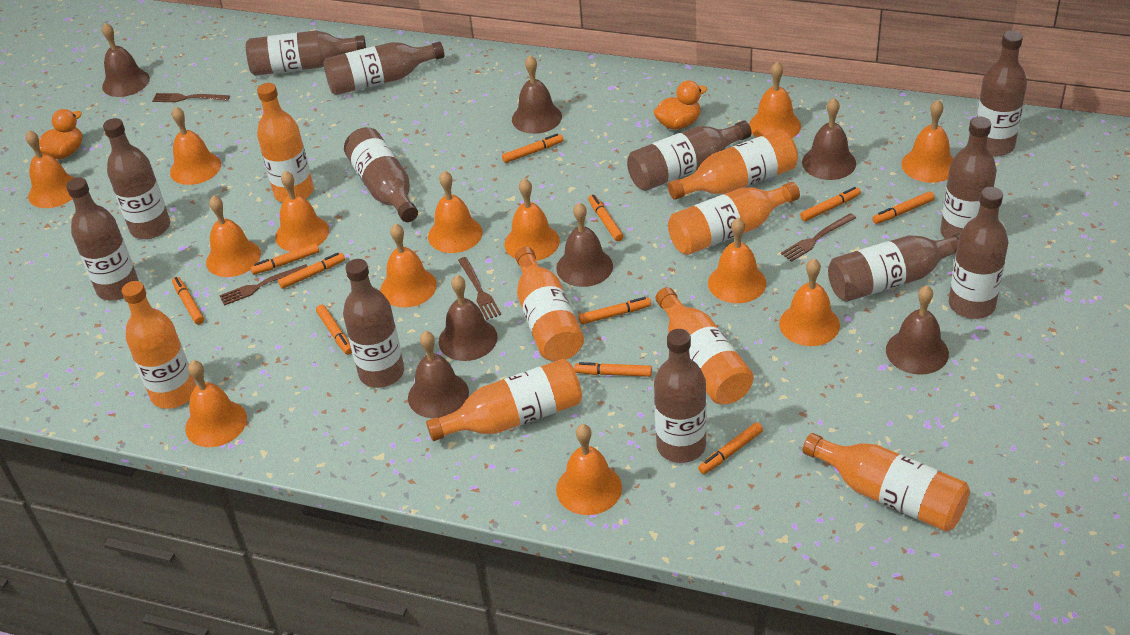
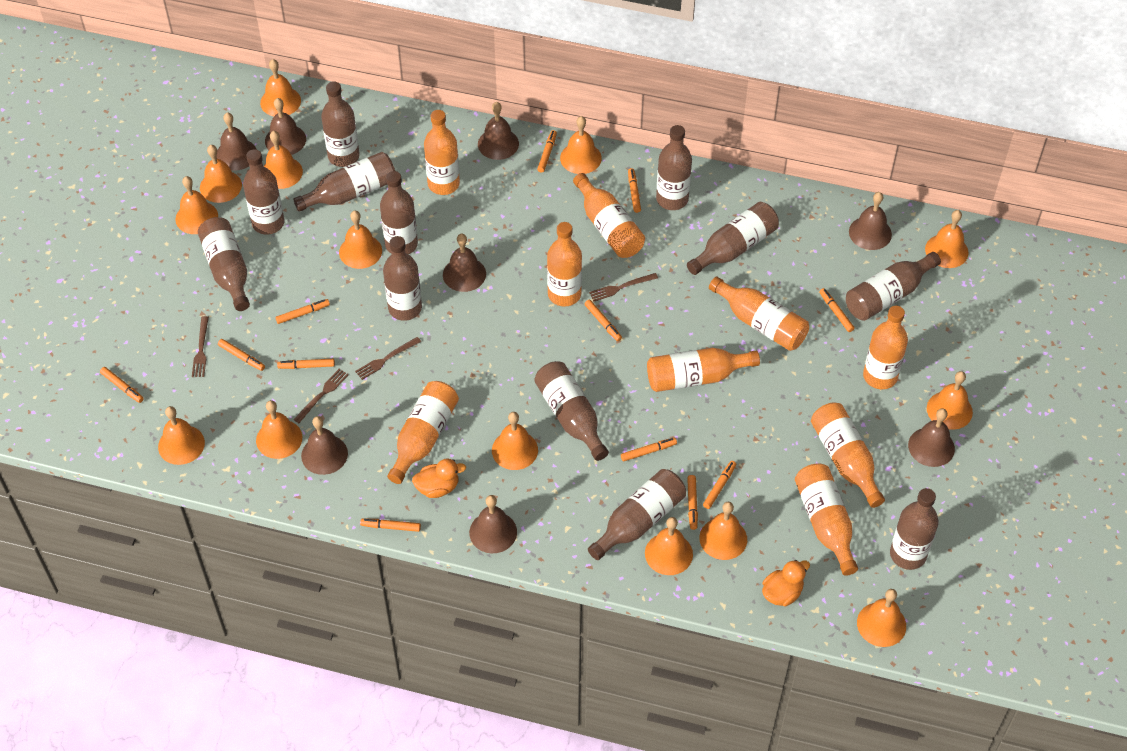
brown bell: [102,23,150,97] [408,331,469,418] [438,275,498,361] [512,55,562,134] [556,202,613,287] [802,98,856,180] [886,285,949,375] = 7 -> [216,113,257,171] [265,98,306,155] [301,416,348,475] [443,234,486,292] [469,495,517,553] [478,102,519,160] [849,192,892,250] [908,408,955,467] = 8
orange bell: [26,130,74,208] [170,107,221,185] [185,360,247,447] [206,195,261,277] [275,171,329,252] [380,223,437,307] [428,171,483,253] [504,178,560,261] [556,424,622,515] [708,218,766,303] [749,61,801,138] [779,259,840,346] [902,100,953,183] = 13 -> [158,406,205,465] [175,176,218,234] [200,145,242,203] [256,400,302,459] [260,59,301,116] [264,131,303,189] [339,210,382,269] [492,412,538,470] [560,116,602,174] [645,517,693,575] [699,502,747,560] [857,589,906,647] [925,210,969,268] [927,371,973,430] = 14
orange bottle: [122,281,196,409] [257,83,314,202] [426,359,582,441] [515,247,584,361] [655,287,753,404] [668,130,798,200] [668,182,800,255] [803,433,970,532] = 8 -> [387,381,459,484] [424,110,460,195] [547,222,582,306] [573,173,645,258] [647,348,760,392] [709,277,809,351] [795,463,858,576] [811,402,885,508] [863,306,908,389] = 9
orange marker: [172,277,204,324] [250,243,319,275] [278,253,345,289] [316,305,352,355] [502,134,563,163] [574,362,652,377] [578,297,651,324] [588,195,624,241] [698,422,763,474] [800,187,861,221] [872,191,934,224] = 11 -> [100,367,144,403] [218,339,265,371] [276,299,330,324] [277,359,335,369] [360,519,421,532] [537,130,557,172] [585,300,622,341] [621,438,677,461] [628,168,641,213] [687,475,698,530] [703,461,736,509] [819,288,854,332] = 12

